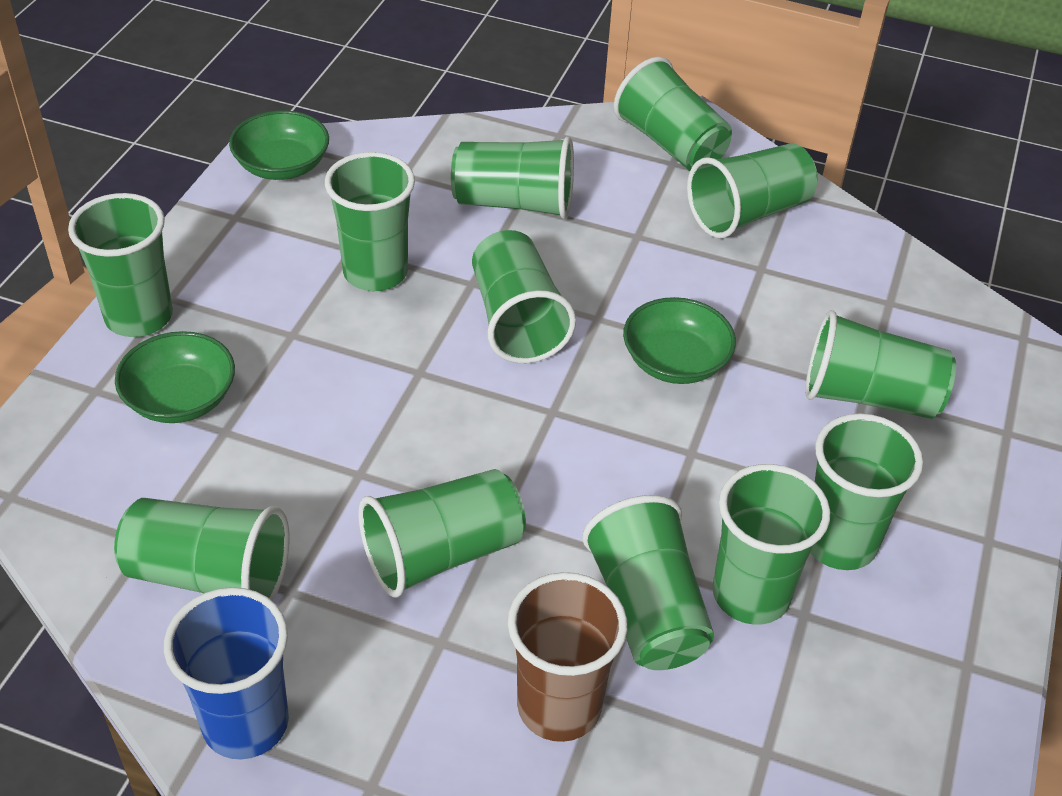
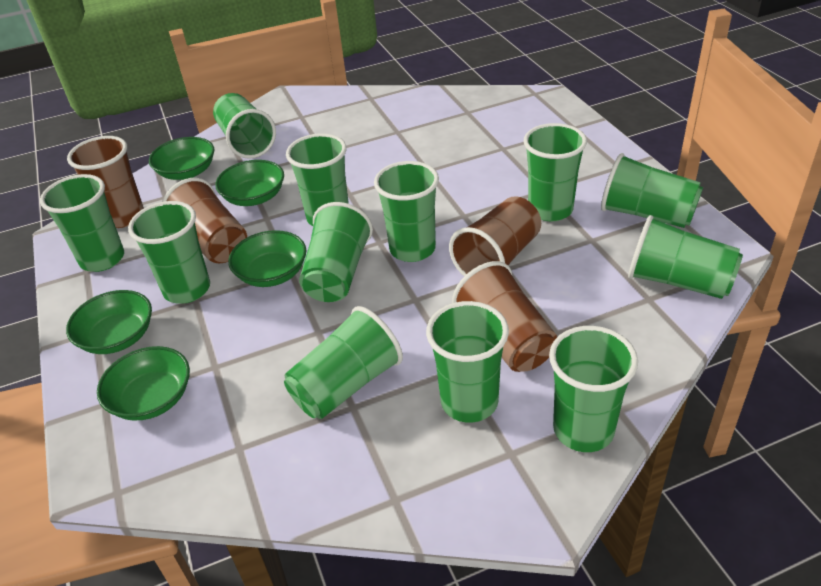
blue cup: [164,587,289,759] = 1 -> none = 0
brown cup: [508,572,627,742] = 1 -> [67,136,144,228] [162,178,247,264] [449,196,541,276] [452,261,557,372] = 4
green bowl: [115,331,235,423] [229,110,329,180] [623,297,736,384] = 3 -> [66,290,152,354] [97,346,190,420] [149,137,214,180] [215,160,284,206] [228,230,306,287] = 5

